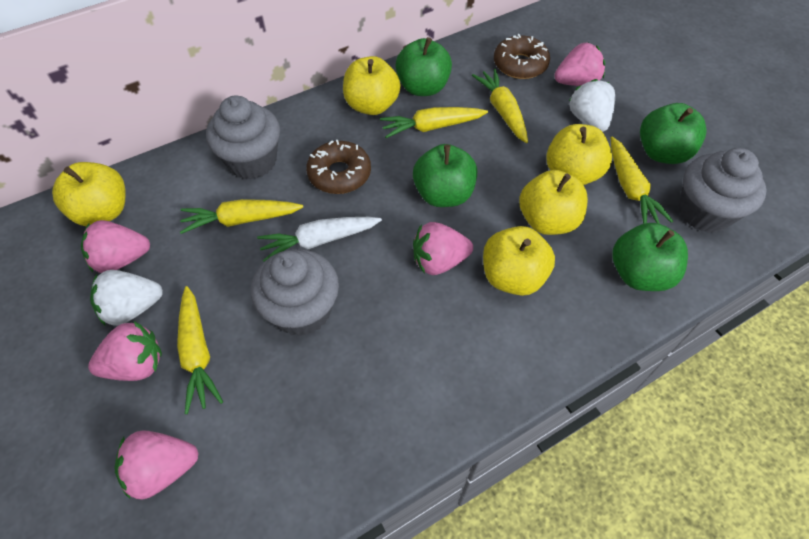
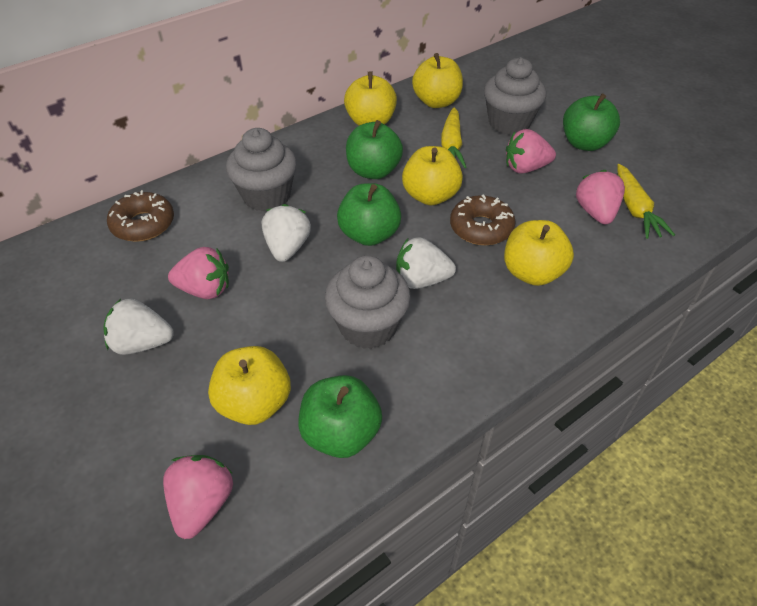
pink strawberry: [81,220,150,273] [88,321,162,381] [115,430,199,500] [413,222,473,275] [554,43,605,86] = 5 -> [163,455,233,539] [168,247,229,299] [506,129,556,174] [576,170,625,225] = 4
white carrot: [257,217,382,262] = 1 -> none = 0
white strawberry: [90,270,163,326] [569,79,615,132] = 2 -> [103,298,174,355] [262,204,311,262] [396,237,456,289] = 3
yellow carrot: [177,286,223,414] [180,199,303,234] [380,107,488,138] [472,69,528,143] [611,137,673,224] = 5 -> [441,107,466,168] [617,164,675,239] = 2

